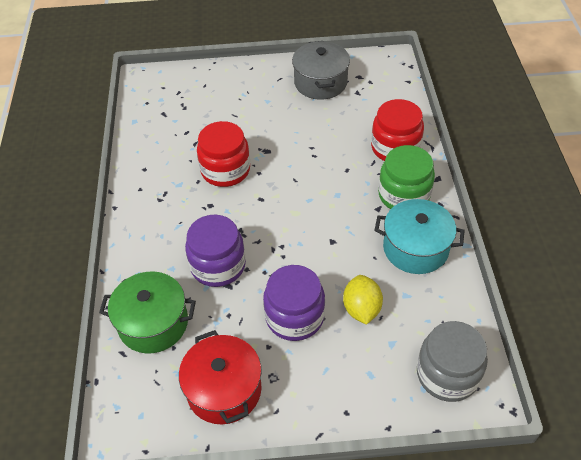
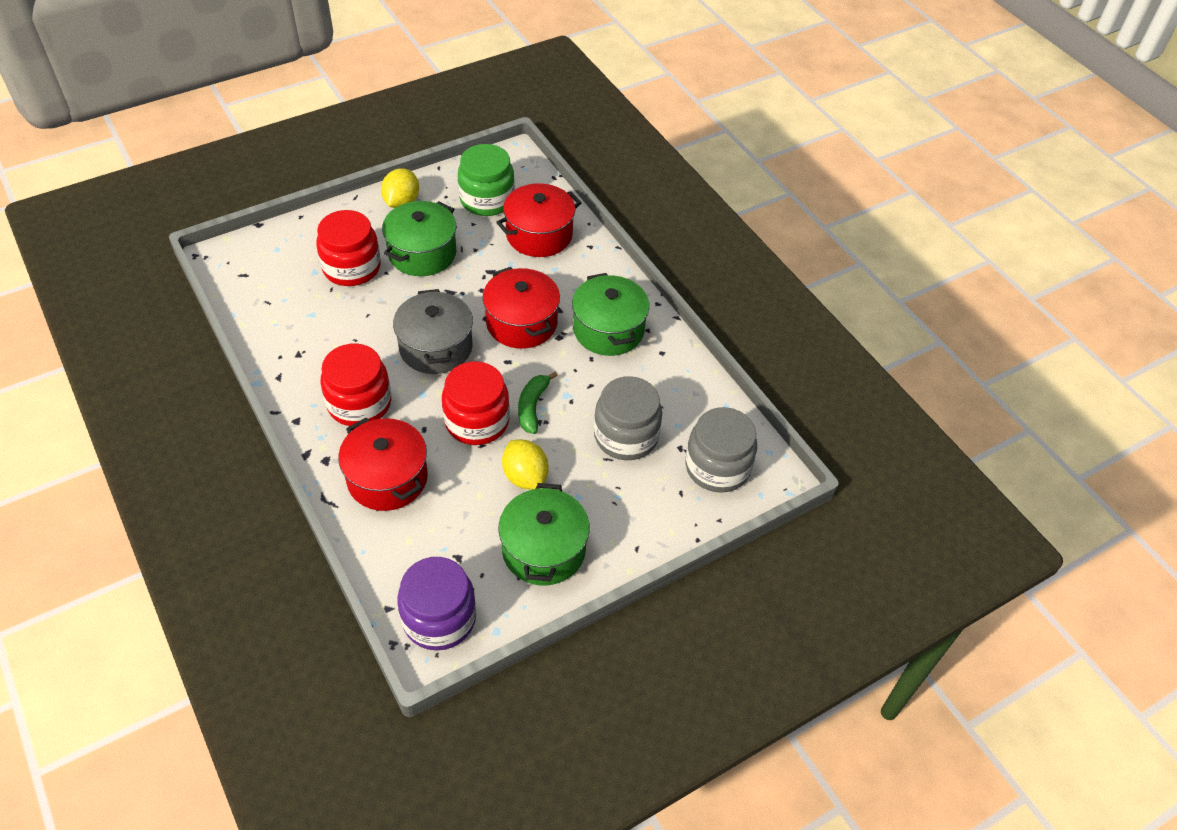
green banana: none = 0 -> [518,372,558,434] = 1
green pot: [99,272,196,353] = 1 -> [382,201,457,276] [498,483,590,585] [572,273,649,356] = 3
grey jar: [417,321,488,402] = 1 -> [594,376,662,460] [685,407,757,493] = 2
purple jar: [185,215,246,287] [263,265,325,341] = 2 -> [397,557,476,650] = 1
red jar: [197,121,250,187] [371,99,424,161] = 2 -> [316,210,381,286] [321,344,391,426] [442,361,510,445] = 3
red pot: [179,330,262,424] = 1 -> [338,418,428,511] [482,267,560,349] [496,183,581,257] = 3
turquoise pot: [374,199,465,274] = 1 -> none = 0
yellow lemon: [343,275,383,325] = 1 -> [381,168,419,208] [502,440,549,490] = 2

